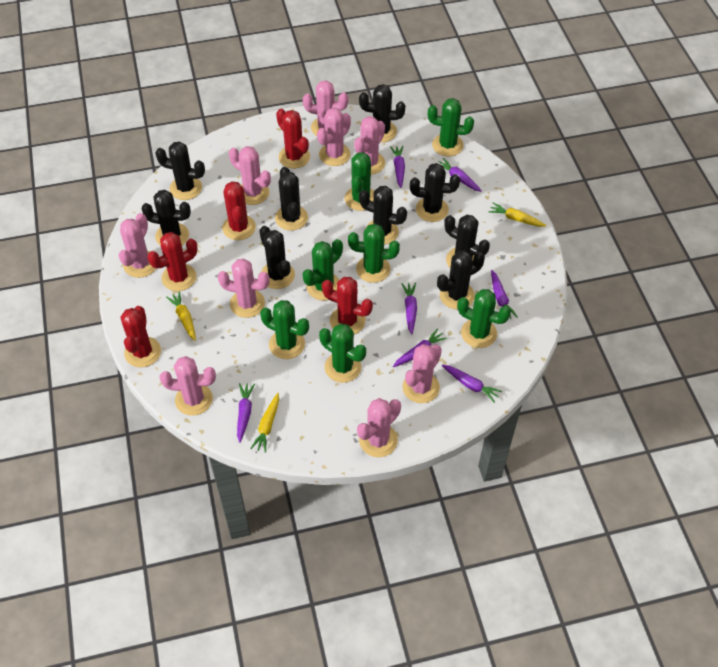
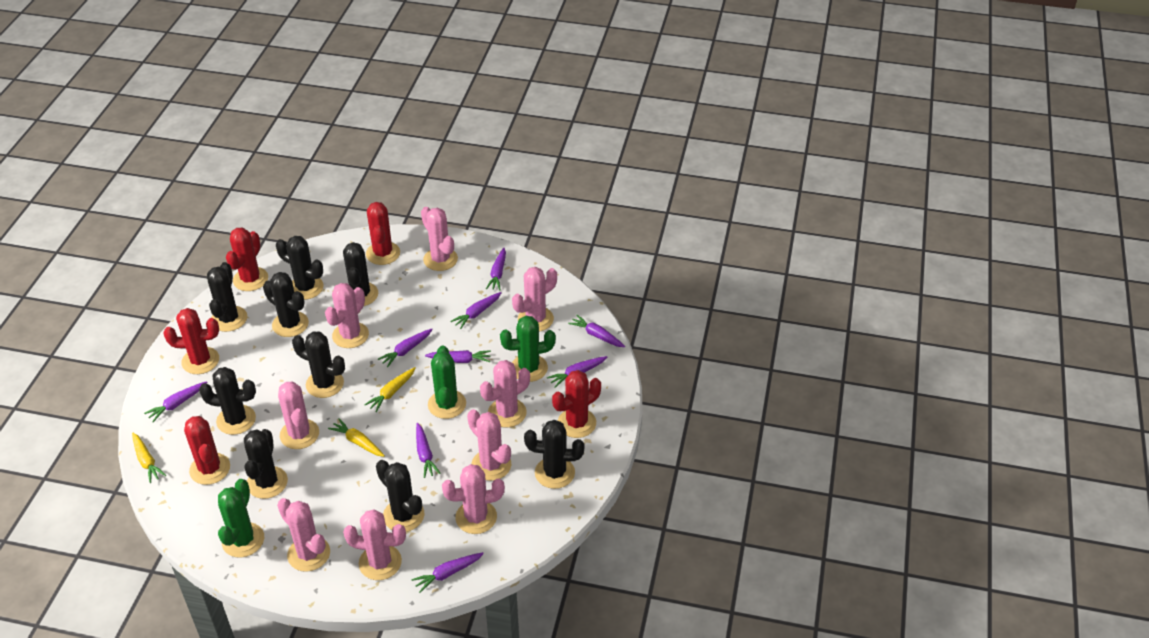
green cactus: [260,300,309,359] [302,239,343,301] [319,323,366,383] [345,152,374,211] [348,223,400,283] [428,98,474,156] [457,289,511,348] = 7 -> [218,479,264,558] [428,346,466,419] [500,316,556,382] = 3
purple carrot: [237,383,255,443] [390,146,405,188] [393,328,447,367] [401,283,417,335] [439,158,482,192] [442,365,502,403] [491,270,518,319] = 7 -> [144,381,207,422] [378,329,433,367] [412,552,484,593] [416,423,441,478] [425,350,491,363] [450,292,502,329] [486,248,506,291] [547,356,607,388] [568,315,625,347] = 9

